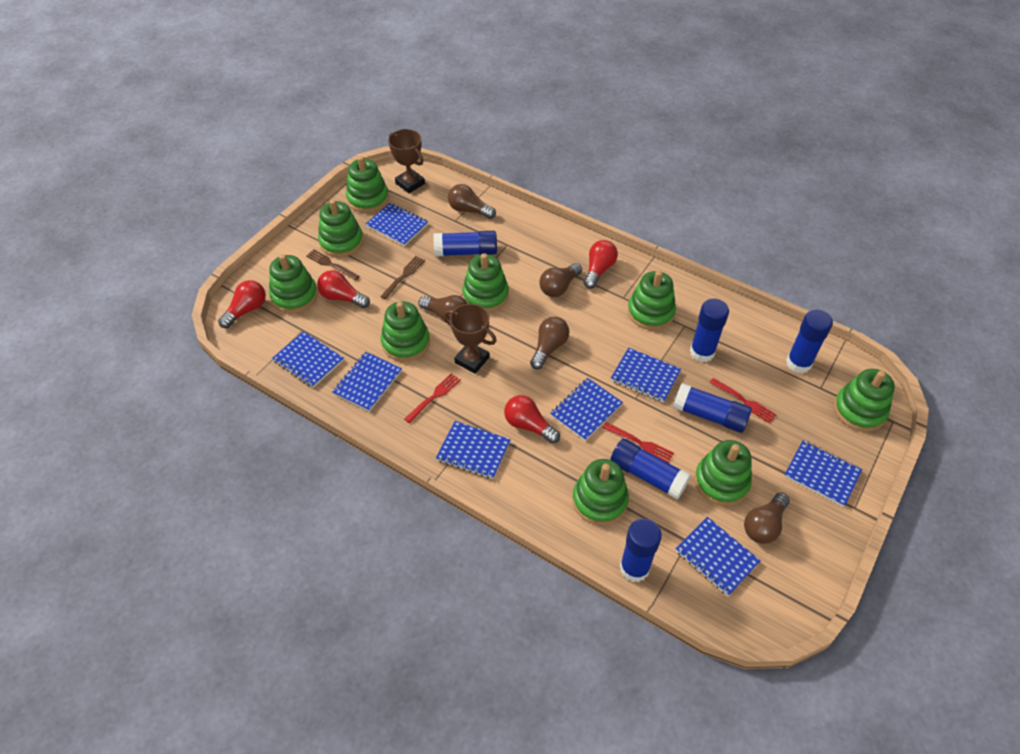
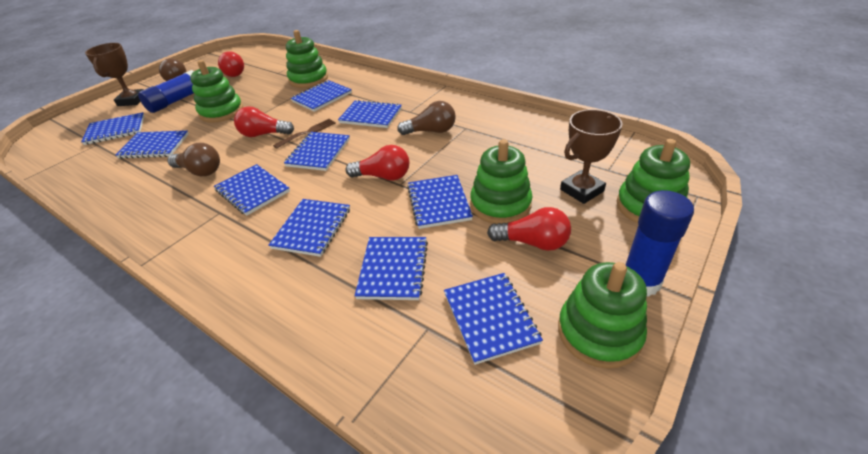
blue glue stick: [433,231,497,257] [610,439,691,500] [620,518,662,582] [673,383,752,433] [690,299,729,362] [786,309,833,373] = 6 -> [138,70,194,113] [625,190,694,297] = 2
blue notebook: [272,331,344,388] [332,352,402,412] [366,203,428,246] [436,421,511,479] [550,378,623,441] [611,348,681,403] [675,517,760,596] [784,441,862,507] = 8 -> [81,112,145,145] [116,130,189,159] [214,164,290,216] [268,199,350,257] [284,132,350,171] [291,80,352,112] [338,100,402,128] [355,237,428,300] [407,175,473,229] [444,273,543,365] = 10
brown fork: [306,249,360,281] [380,256,425,299] = 2 -> [273,119,336,149] = 1
brown light bulb: [418,295,468,325] [448,184,496,219] [530,317,569,369] [539,263,582,297] [744,492,790,544] = 5 -> [159,58,187,81] [167,143,220,176] [397,101,456,135] = 3
green stacking toy: [269,254,318,313] [318,199,364,257] [346,156,389,213] [381,301,430,362] [462,253,509,312] [572,459,629,525] [627,271,676,330] [694,440,752,506] [834,369,895,432] = 9 -> [190,60,243,123] [286,30,328,88] [470,139,532,224] [558,262,647,369] [617,139,690,223] = 5
red fork: [404,373,461,423] [603,422,674,463] [709,378,777,423] = 3 -> none = 0

